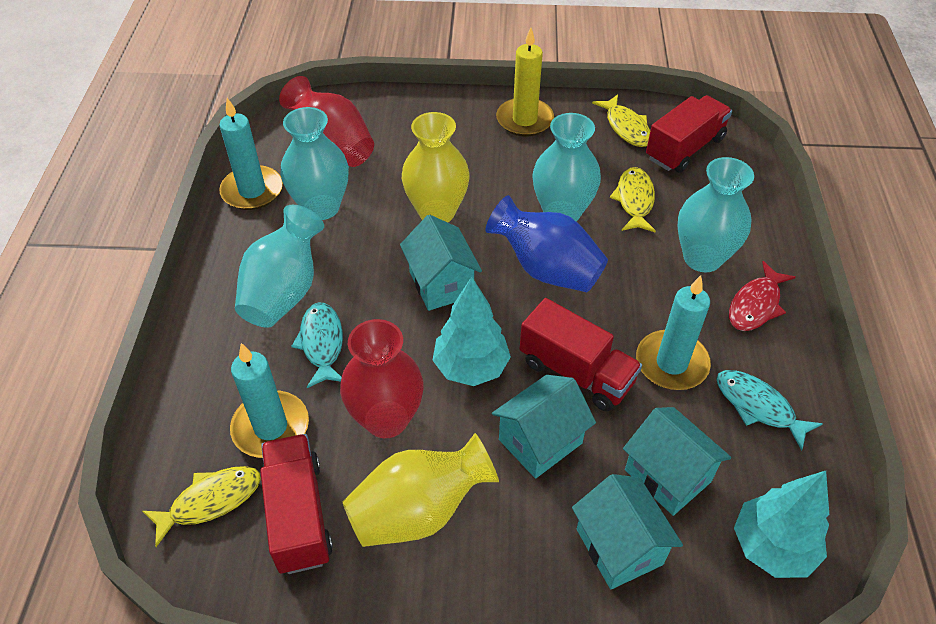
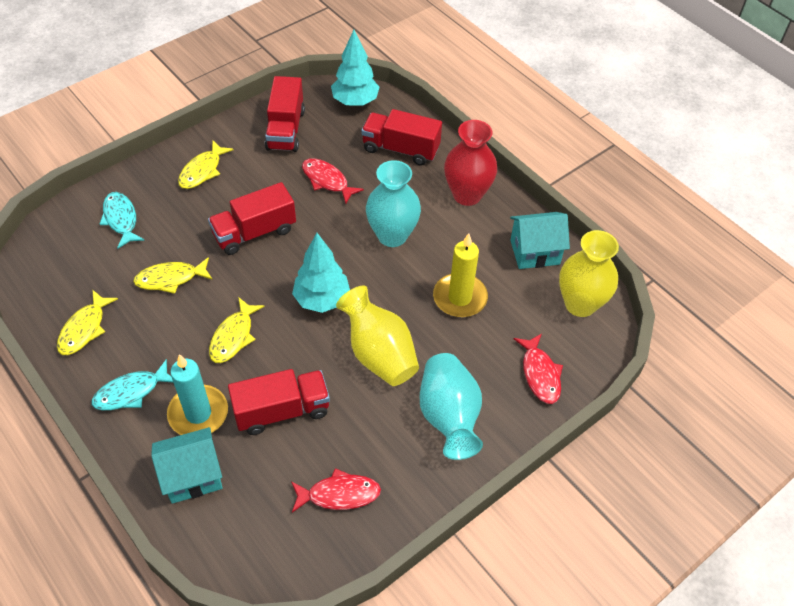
blue vase: [486,195,608,292] = 1 -> none = 0
red fish: [729,261,796,331] = 1 -> [291,468,381,513] [302,158,364,204] [514,334,563,404] = 3
red truck: [260,434,333,574] [520,298,642,412] [646,95,732,173] = 3 -> [208,182,296,255] [228,369,330,435] [265,76,305,152] [361,109,442,166] = 4
red vase: [279,76,374,167] [340,319,424,438] = 2 -> [444,120,497,206] = 1
turquoise candle: [219,98,283,210] [230,343,309,458] [636,275,711,390] = 3 -> [167,354,228,435] = 1
turquoise house: [400,215,482,311] [492,375,596,479] [572,474,683,589] [623,407,731,516] = 4 -> [151,427,223,504] [510,212,570,269] = 2
turquoise vase: [235,205,324,328] [281,107,349,220] [532,113,601,222] [678,157,754,272] = 4 -> [366,160,421,247] [420,353,483,460] = 2
yellow fish: [142,466,261,547] [592,94,650,147] [610,167,656,232] = 3 -> [57,290,118,355] [133,257,213,294] [178,141,234,189] [209,297,265,363] = 4

